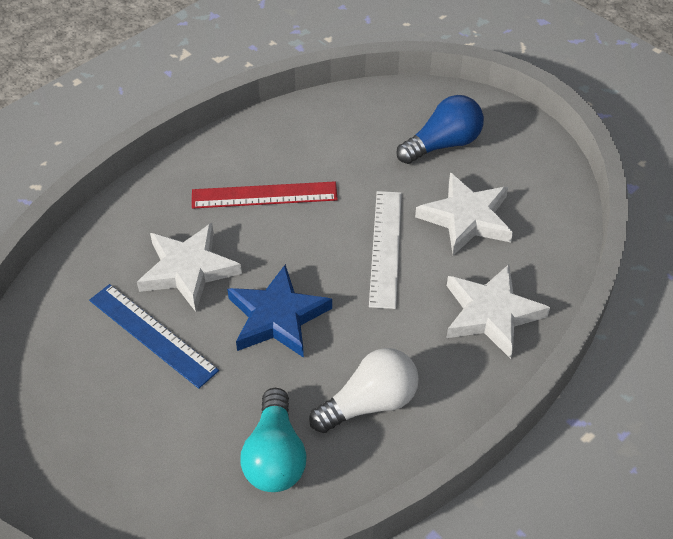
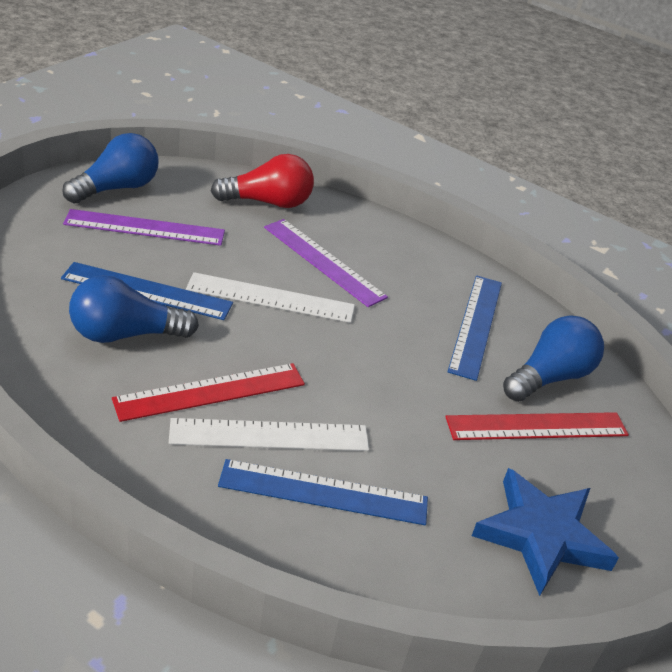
blue light bulb: [396,95,484,164] = 1 -> [62,133,159,204] [69,275,199,343] [503,315,604,402] = 3
blue ruler: [89,284,219,389] = 1 -> [61,262,233,320] [218,459,428,525] [448,275,502,381] = 3
purple ruler: none = 0 -> [63,209,225,246] [264,219,388,307] = 2
red light bulb: none = 0 -> [211,154,314,208] = 1
red ruler: [192,181,338,209] = 1 -> [112,363,305,422] [445,412,629,440] = 2
turquoise light bulb: [240,388,307,492] = 1 -> none = 0
white light bulb: [309,348,419,433] = 1 -> none = 0
white ruler: [369,191,402,309] = 1 -> [169,418,369,451] [186,272,355,323] = 2
white star: [137,223,242,312] [415,172,513,255] [447,264,550,359] = 3 -> none = 0

